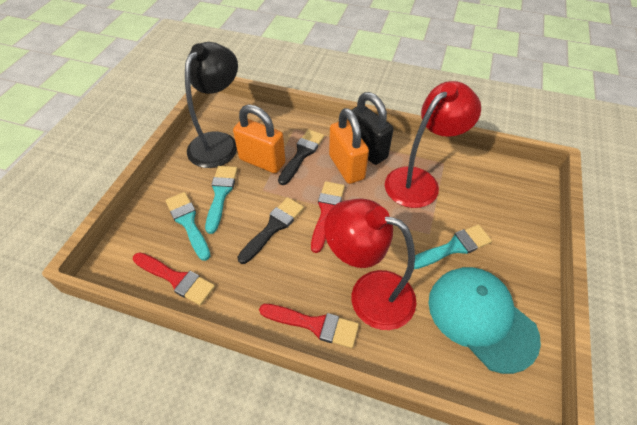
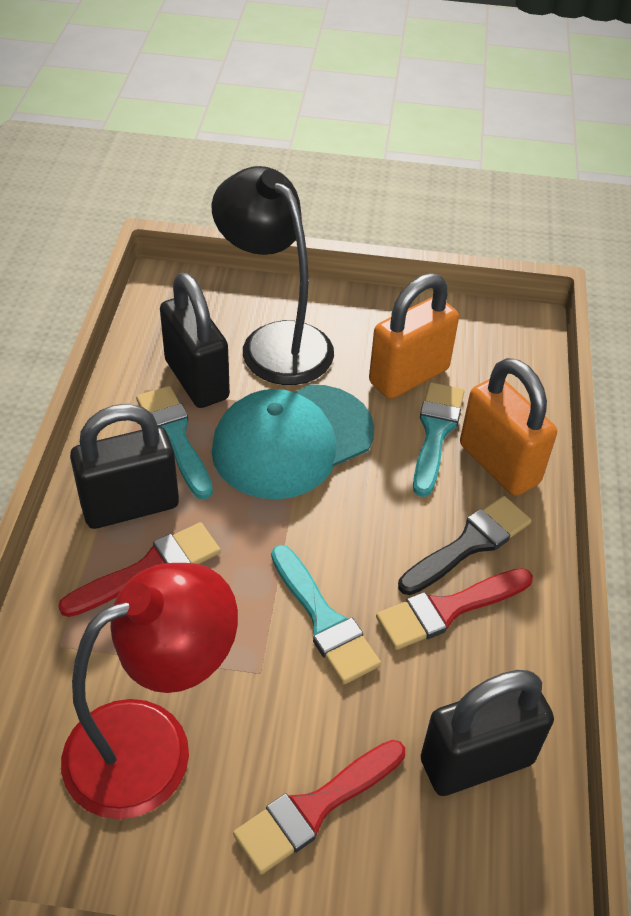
black brush: [237,197,304,264] [278,129,324,185] = 2 -> [398,496,531,595] = 1
black padlock: [348,92,394,165] = 1 -> [70,404,179,529] [160,273,230,408] [420,670,554,796] = 3
red lamp: [324,198,416,330] [385,81,481,208] = 2 -> [61,563,238,819] = 1

